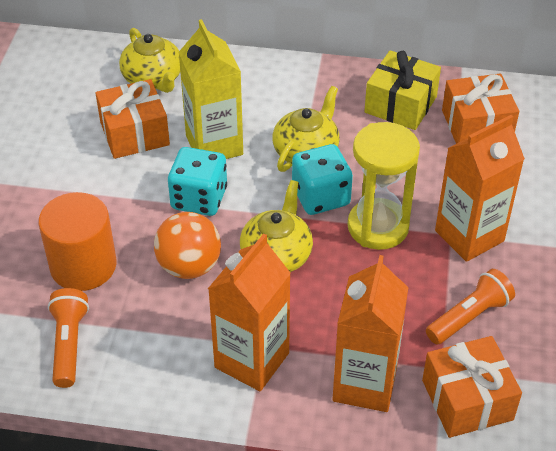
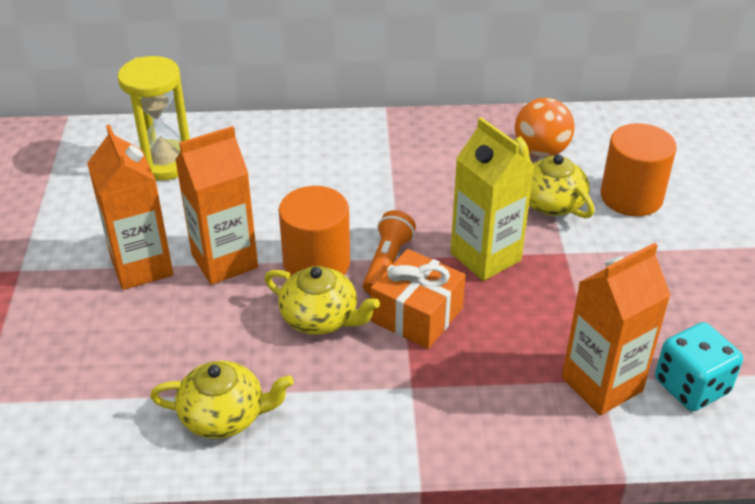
orange cylinder: [38,192,116,291] = 1 -> [279,186,350,277] [600,123,677,216] = 2
orange flashlight: [48,288,89,388] [426,269,515,344] = 2 -> [363,210,416,295] = 1
orange gift: [95,79,170,159] [422,336,522,438] [442,73,519,144] = 3 -> [371,249,466,349] = 1
turquoise dice: [168,147,227,216] [292,144,353,215] = 2 -> [655,322,743,411] = 1
yellow gift: [364,50,441,130] = 1 -> none = 0

